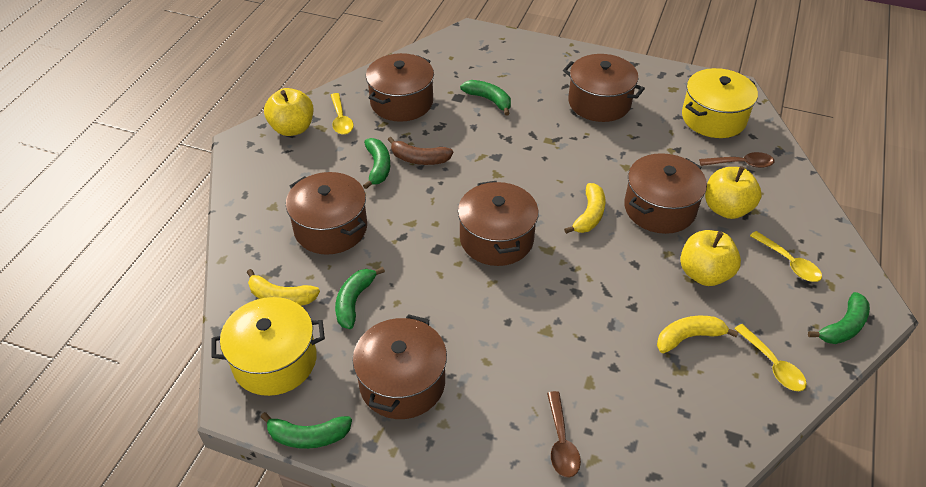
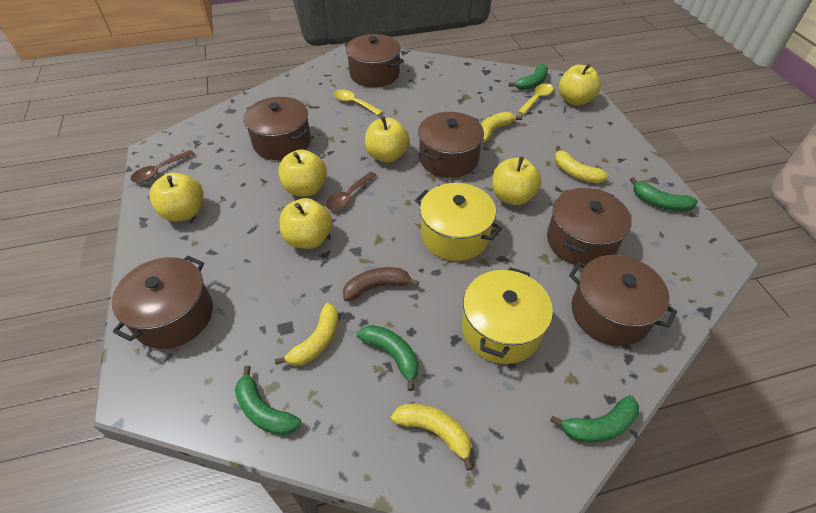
yellow apple: [264,88,313,136] [680,230,741,286] [705,166,762,219] = 3 -> [149,173,204,222] [278,149,327,196] [279,198,332,249] [365,116,410,162] [492,156,541,205] [559,63,601,106] = 6
yellow banana: [247,269,320,306] [564,183,605,234] [657,316,738,353] = 3 -> [275,303,339,366] [391,404,474,471] [481,112,522,142] [555,146,609,183] = 4
yellow spoon: [330,93,354,135] [734,324,807,391] [750,231,822,282] = 3 -> [334,89,383,115] [517,83,553,115] = 2

